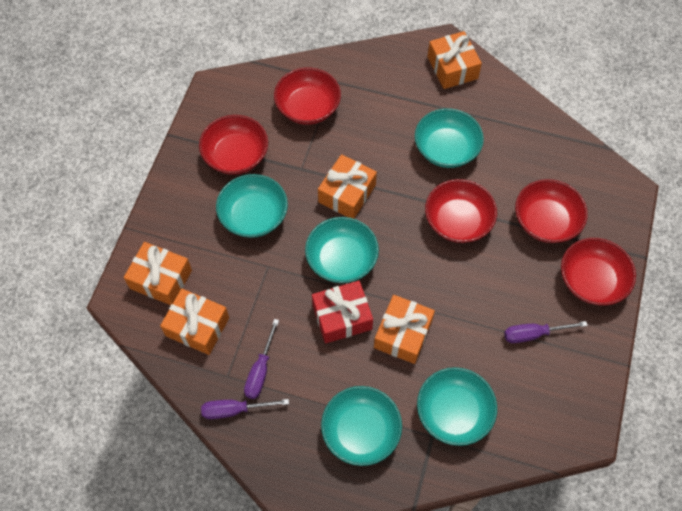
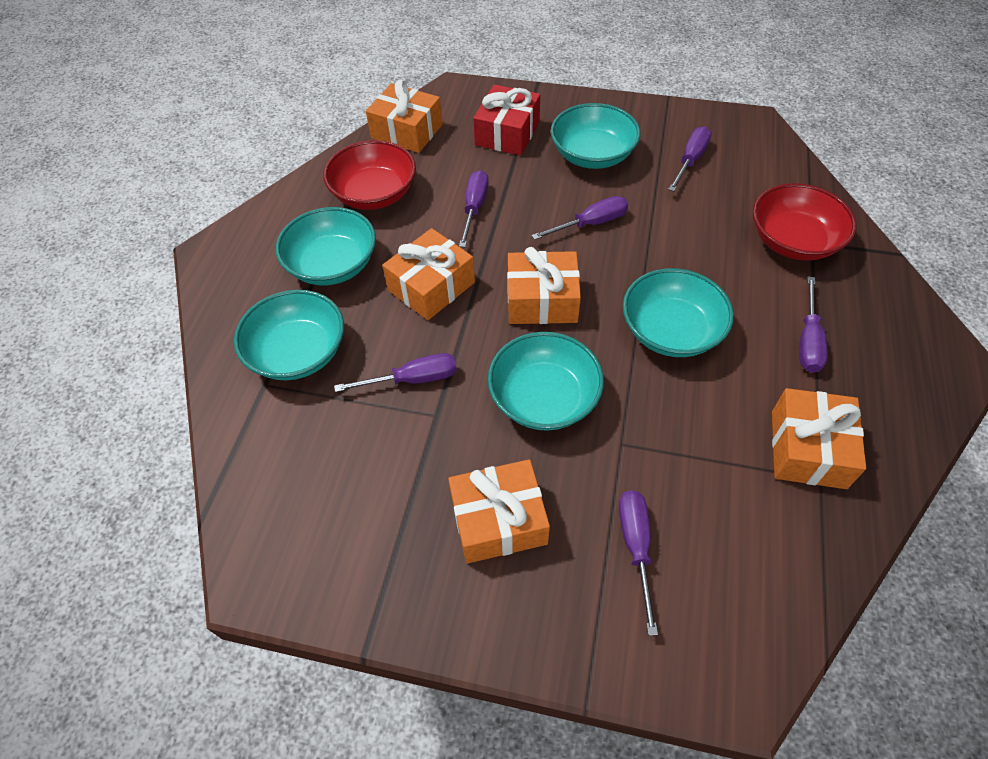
purple screwdriver: [201,399,289,419] [244,319,279,399] [504,321,588,343] = 3 -> [334,353,457,392] [459,170,489,247] [532,196,628,240] [619,490,658,636] [668,126,712,192] [800,276,828,373] = 6
red bowl: [199,115,268,175] [274,68,341,125] [425,179,497,243] [515,179,588,243] [561,238,636,306] = 5 -> [323,140,416,210] [753,183,857,261] = 2

